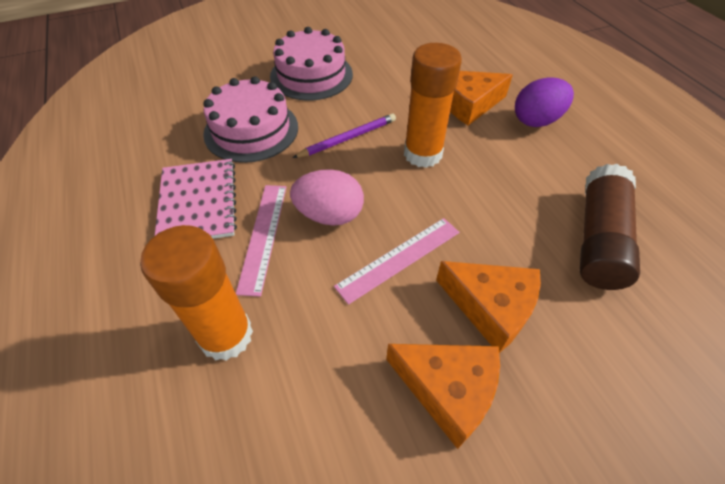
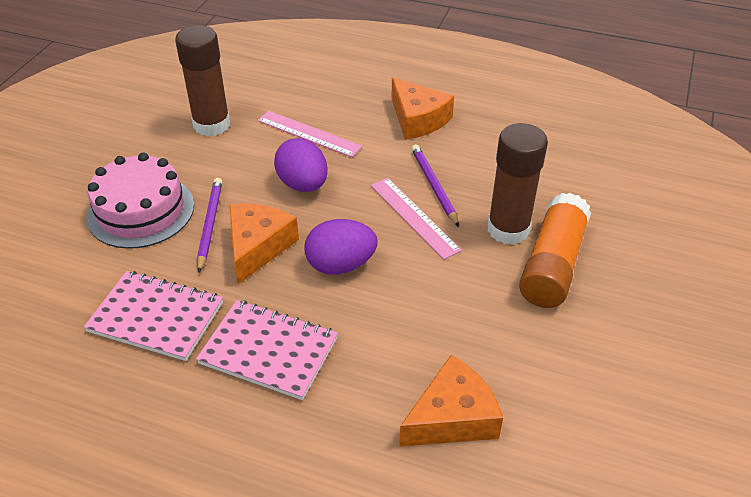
brown glue stick: [580,164,640,290] = 1 -> [175,25,230,136] [488,123,548,245] = 2
orange glue stick: [140,225,253,361] [404,43,462,168] = 2 -> [519,193,591,308] = 1
pink cake: [203,76,298,163] [270,27,353,101] = 2 -> [86,152,194,249] = 1
pink egg: [290,169,364,226] = 1 -> none = 0
pink notebook: [155,159,237,239] = 1 -> [84,271,223,361] [196,300,338,400] = 2
purple egg: [515,77,574,127] = 1 -> [274,138,328,192] [304,219,377,275] = 2
purple pencil: [293,113,396,158] = 1 -> [197,178,222,272] [411,145,459,227] = 2

